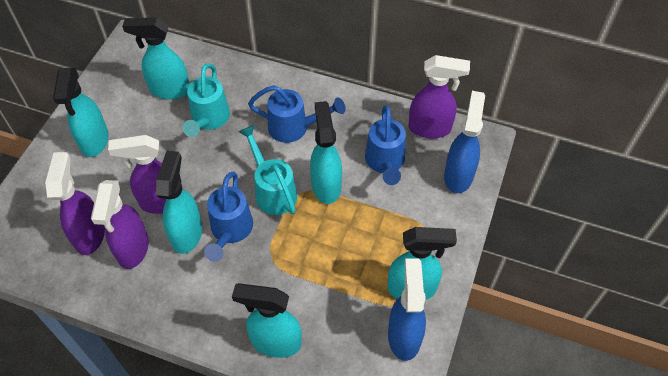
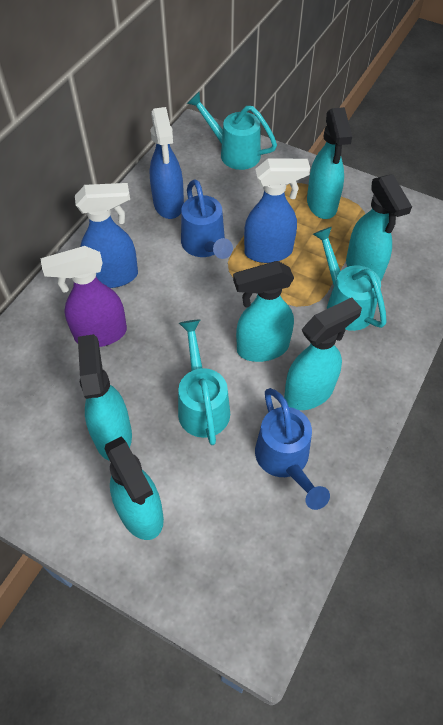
blue spray bottle: [388,258,426,361] [444,91,485,193] = 2 -> [75,183,138,288] [150,107,184,219] [244,159,310,263] = 3
blue watering can: [204,172,253,262] [248,85,346,143] [365,105,406,185] = 3 -> [181,180,233,259] [255,388,330,510] = 2
purple spray bottle: [45,152,105,255] [91,180,149,269] [108,135,183,214] [408,55,470,139] = 4 -> [40,246,127,347] = 1
turquoise watering can: [183,63,230,137] [239,125,297,215] = 2 -> [178,320,230,445] [187,92,277,170] [313,227,387,331] = 3

